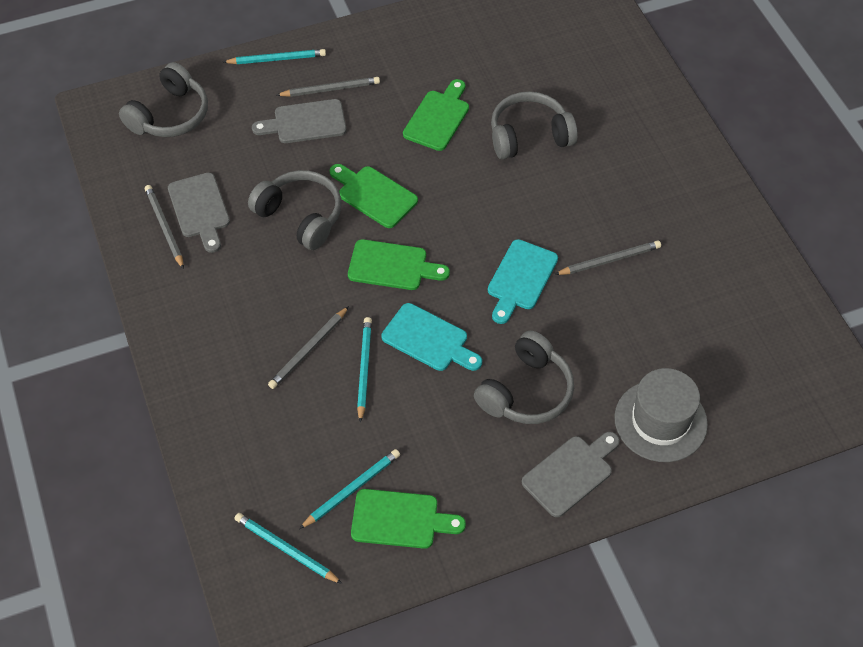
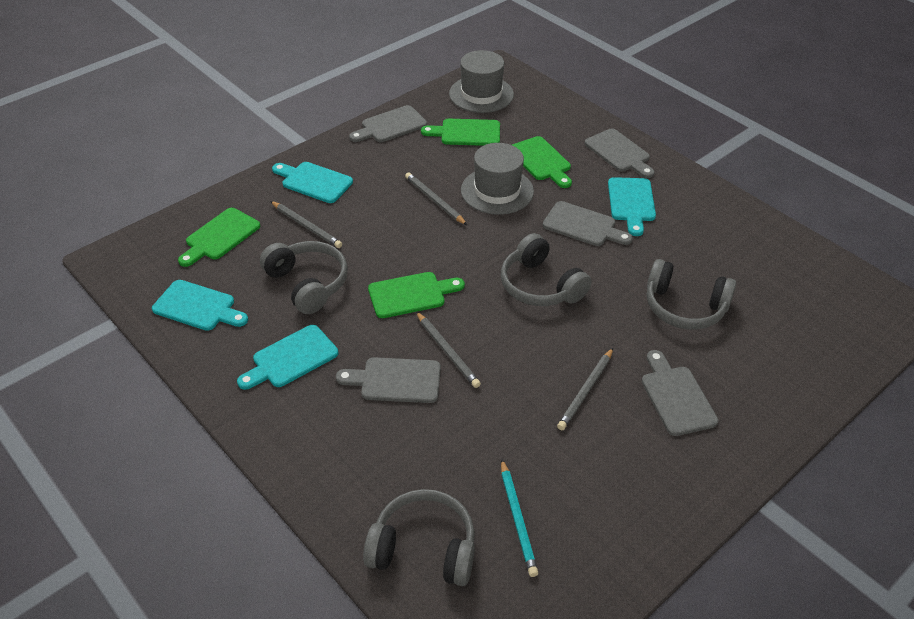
grey cutting board: [168,173,230,253] [252,99,346,143] [522,432,620,517] = 3 -> [336,357,441,403] [349,105,427,142] [543,201,633,246] [585,128,655,178] [642,350,718,436] = 5
grey hat: [614,368,708,462] = 1 -> [449,50,514,113] [461,143,534,215] = 2
turquoise cutting board: [381,303,482,371] [488,239,558,324] = 2 -> [152,280,248,331] [237,325,338,390] [272,162,353,203] [608,177,656,236] = 4
turquoise pencil: [223,49,326,64] [235,513,342,584] [299,449,400,529] [357,317,372,423] = 4 -> [501,459,538,577] = 1

